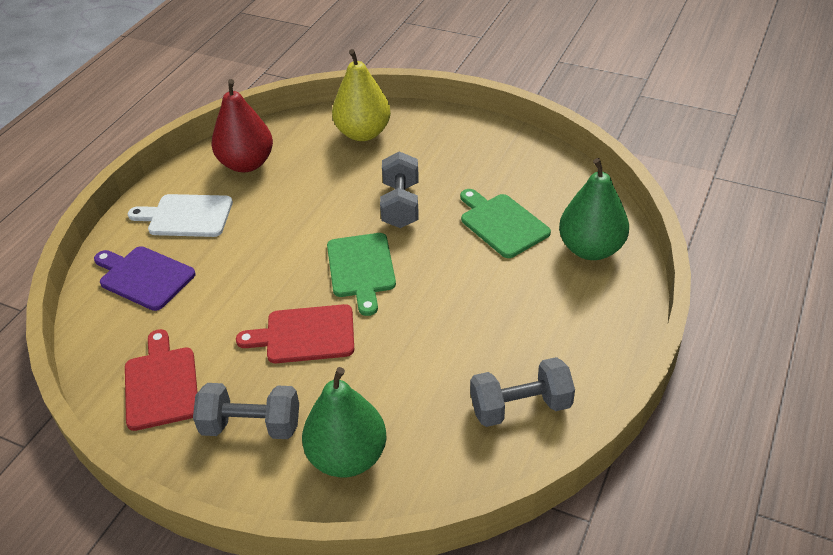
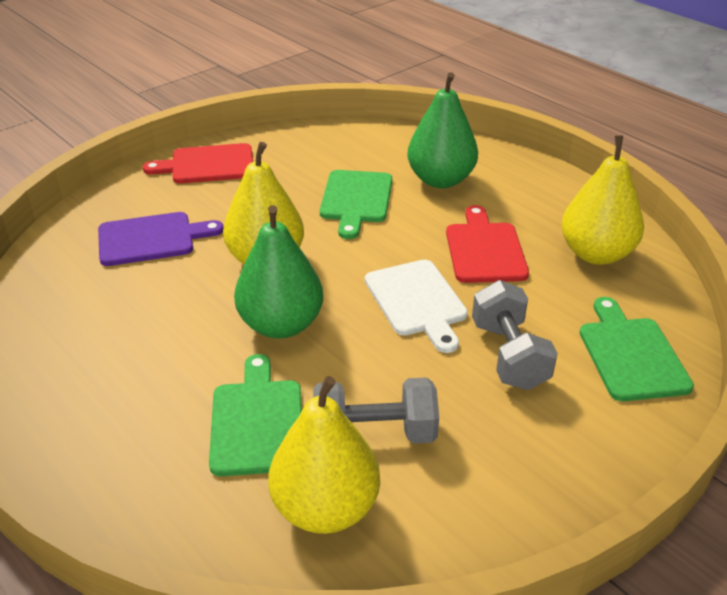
green cutting board: [327,233,396,316] [460,189,551,258] = 2 -> [209,354,302,476] [320,170,392,239] [579,297,694,401] = 3
grey dumbbell: [193,383,299,439] [380,151,419,228] [470,357,575,427] = 3 -> [313,377,439,444] [472,280,558,390] = 2
red pear: [212,79,273,172] = 1 -> none = 0
yellow pear: [332,49,391,141] = 1 -> [223,142,304,264] [268,376,380,534] [561,135,644,265] = 3

